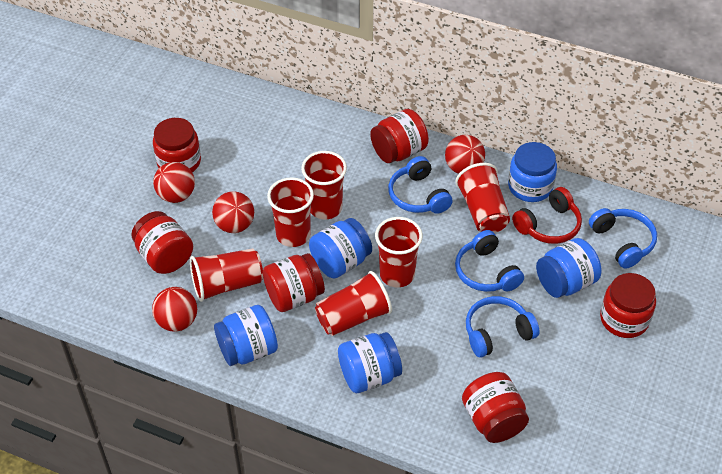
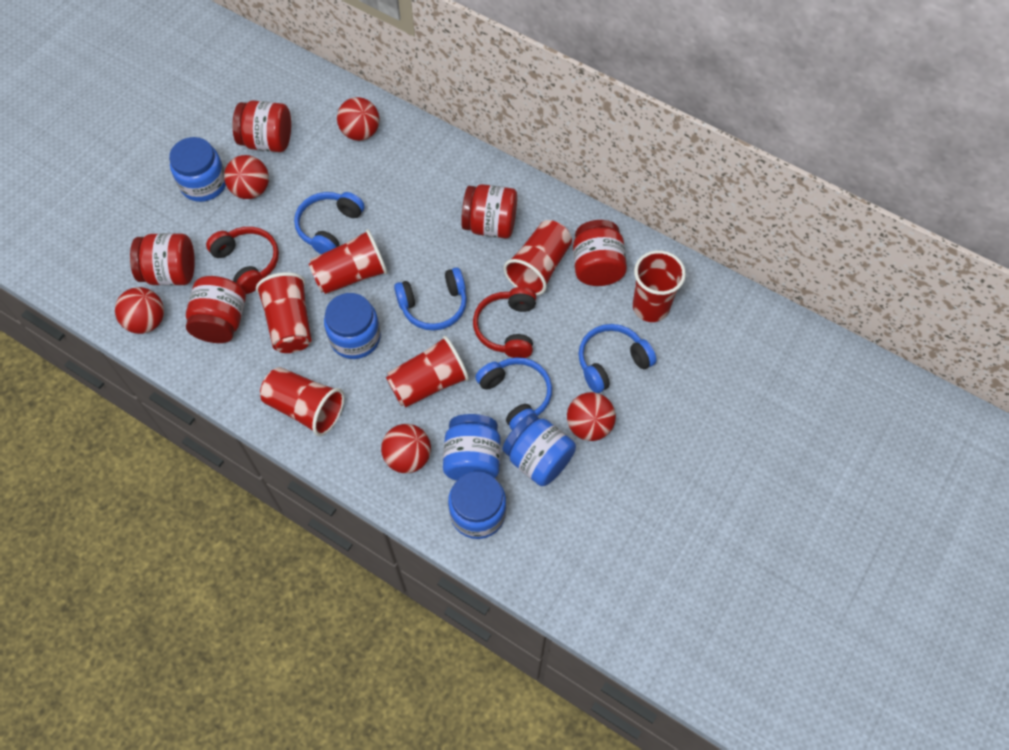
red ball: [152,287,197,332] [153,162,195,203] [212,191,254,233] [445,135,485,174] = 4 -> [115,287,164,334] [224,155,269,199] [337,97,379,141] [381,424,431,473] [567,392,616,441] = 5
red headphones: [512,187,582,244] = 1 -> [206,227,279,294] [473,287,536,358] = 2
red jar: [131,211,193,274] [153,118,201,172] [263,253,325,312] [370,109,429,163] [462,372,529,443] [600,273,656,338] = 6 -> [130,233,195,286] [186,276,246,343] [233,101,291,152] [461,184,517,238] [573,220,627,286] = 5

